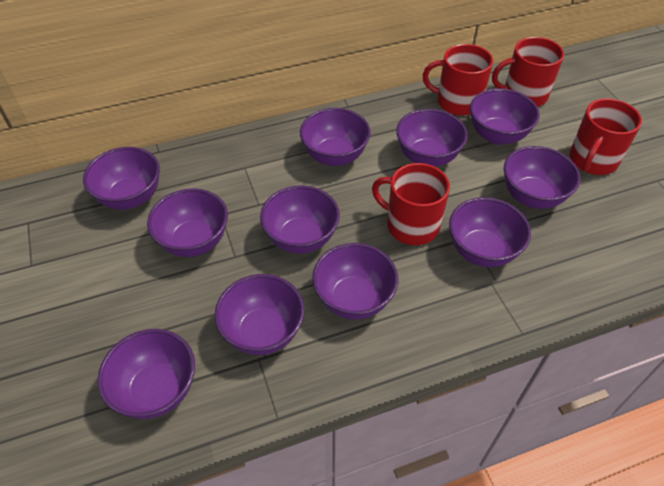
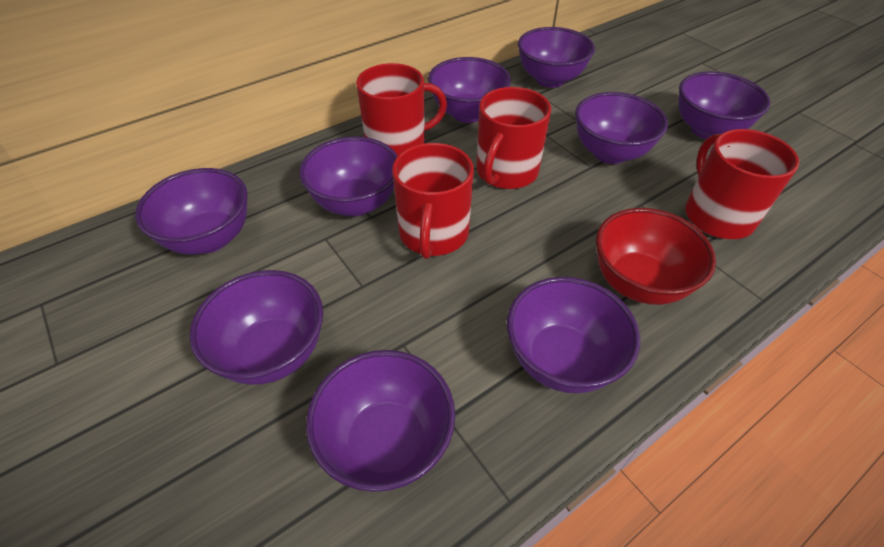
purple bowl: [83,147,160,210] [98,329,195,419] [147,188,228,257] [215,274,304,355] [260,185,340,254] [300,108,371,166] [312,243,398,320] [396,109,468,167] [449,197,531,267] [470,88,540,145] [504,146,580,209] = 11 -> [135,168,248,255] [189,270,323,385] [299,137,398,216] [306,350,455,492] [428,57,511,123] [507,277,640,393] [518,27,595,88] [575,92,668,164] [678,71,770,139] = 9
red bowl: none = 0 -> [596,208,716,305] = 1

